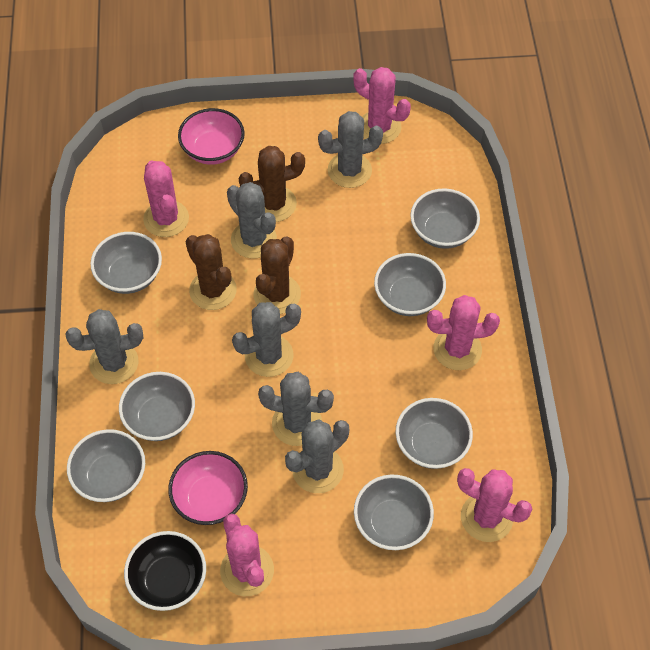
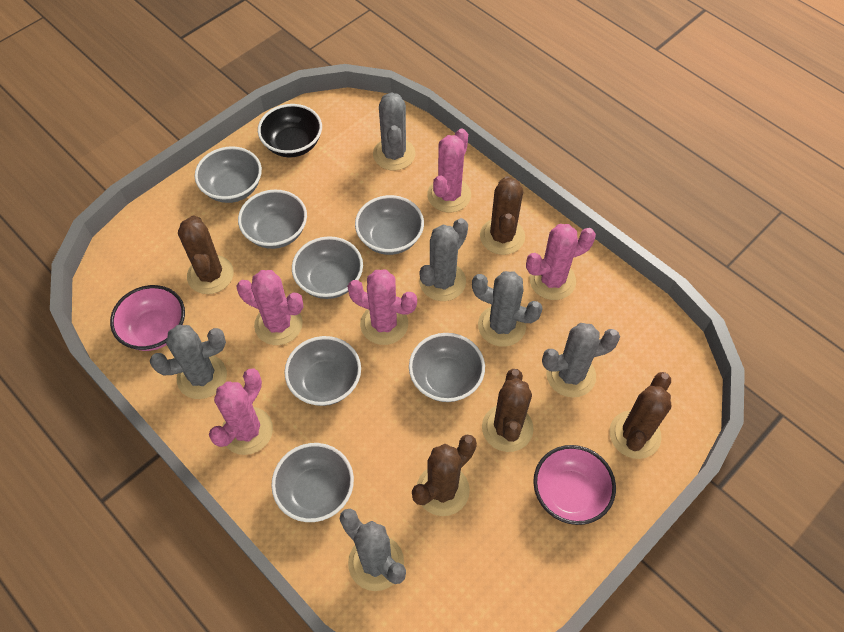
brown cactus: [186,234,237,310] [239,146,305,222] [254,236,301,314] = 3 -> [178,216,234,294] [412,434,477,516] [480,176,525,255] [482,369,534,452] [609,372,671,459] = 5

